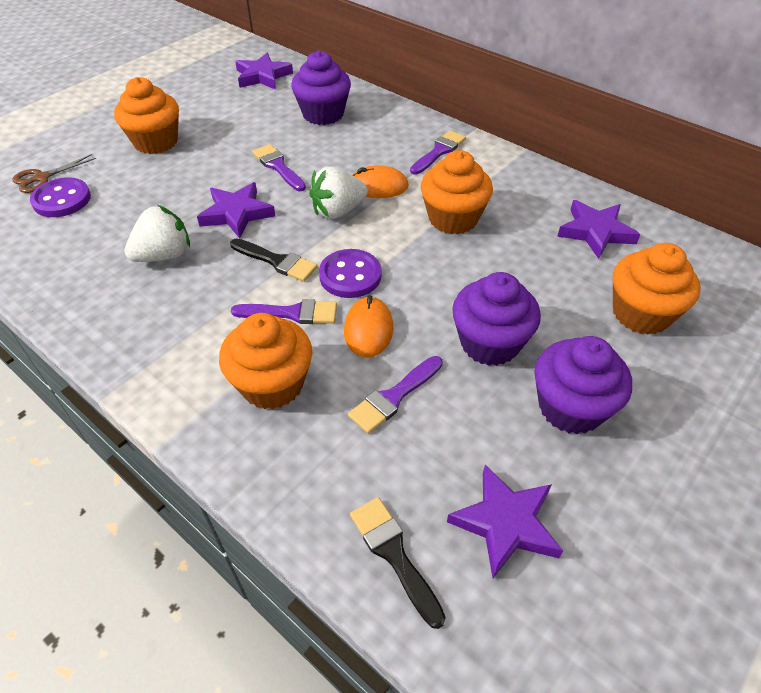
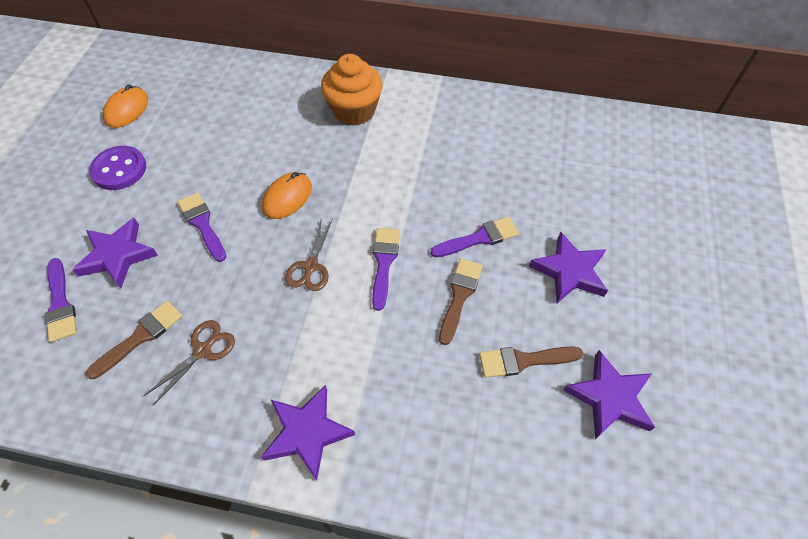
black brush: [230,239,318,282] [350,497,446,629] = 2 -> none = 0
brown brush: none = 0 -> [86,301,183,379] [439,258,483,345] [479,347,583,378] = 3
brown scissors: [13,154,96,193] = 1 -> [144,320,235,405] [285,217,333,291] = 2
orange cupcake: [114,77,179,154] [219,313,312,409] [421,150,493,234] [613,243,701,335] = 4 -> [321,54,383,126] = 1
purple button: [30,177,91,217] [319,249,381,298] = 2 -> [89,146,146,190] = 1
purple cupcake: [291,51,351,125] [452,272,541,366] [534,336,632,434] = 3 -> none = 0
white strawberry: [124,205,190,262] [309,166,368,219] = 2 -> none = 0

